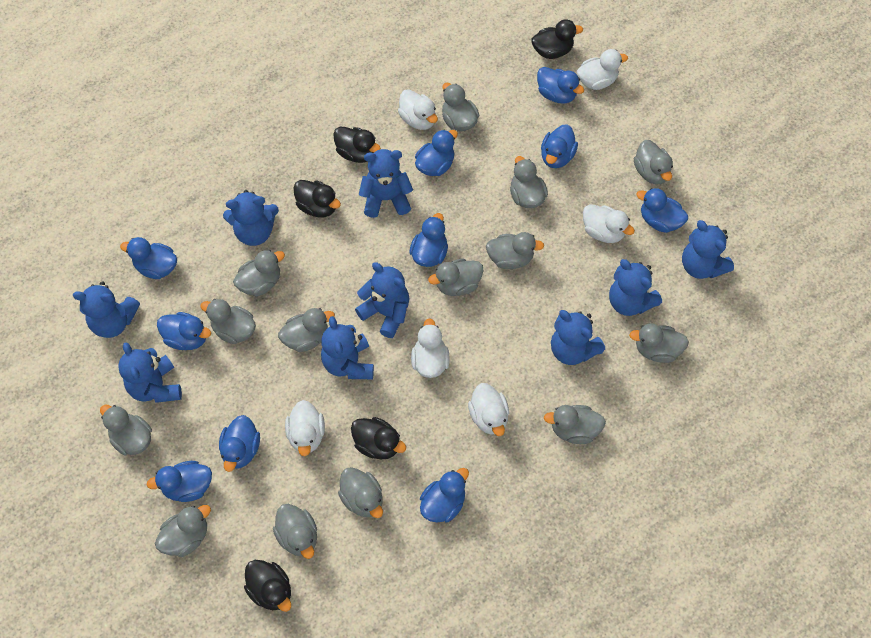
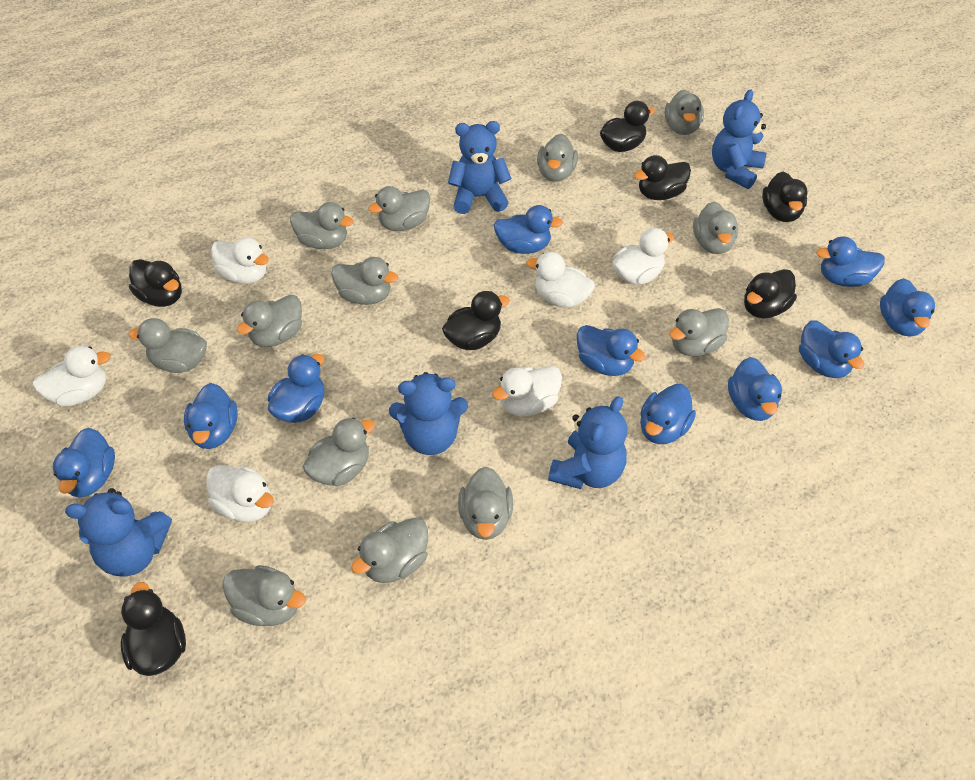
black duck: [244,560,291,612] [293,180,341,217] [333,126,381,163] [351,417,406,459] [531,19,583,59] = 5 -> [121,582,186,676] [129,259,182,307] [442,291,510,350] [600,101,655,152] [634,155,691,200] [744,269,797,319] [762,172,808,222] = 7
blue teddy bear: [73,281,140,338] [118,342,182,403] [223,190,279,246] [321,316,374,379] [355,262,409,338] [359,149,413,218] [551,310,605,365] [609,259,662,316] [682,220,734,279] = 9 -> [65,488,172,577] [389,372,468,455] [448,121,512,214] [548,396,627,489] [712,89,766,189] = 5
grey duck: [100,405,152,456] [155,505,211,557] [200,299,256,344] [233,250,285,296] [273,504,317,559] [278,308,335,352] [338,467,383,518] [428,259,484,296] [442,83,480,131] [486,232,544,269] [510,156,548,208] [544,405,606,444] [629,323,689,363] [634,140,673,185] = 14 -> [129,318,207,373] [222,565,306,626] [237,295,302,347] [290,202,354,249] [303,418,375,486] [331,257,398,305] [351,518,428,583] [368,186,430,231] [458,467,513,540] [537,134,578,182] [665,90,704,135] [669,308,729,356] [693,201,738,254] = 13

